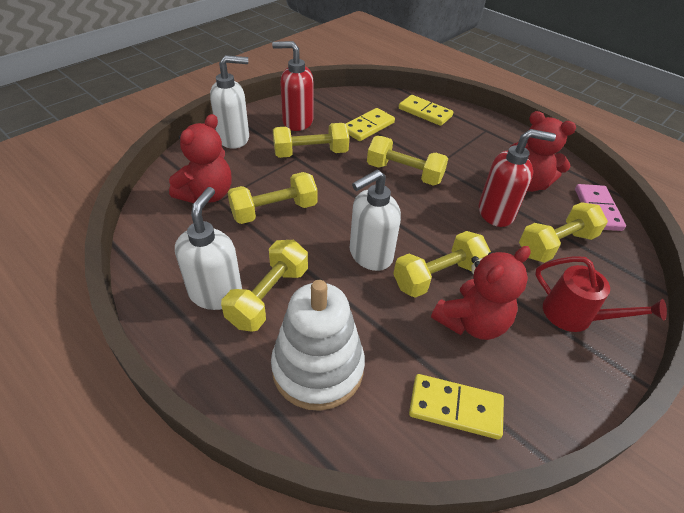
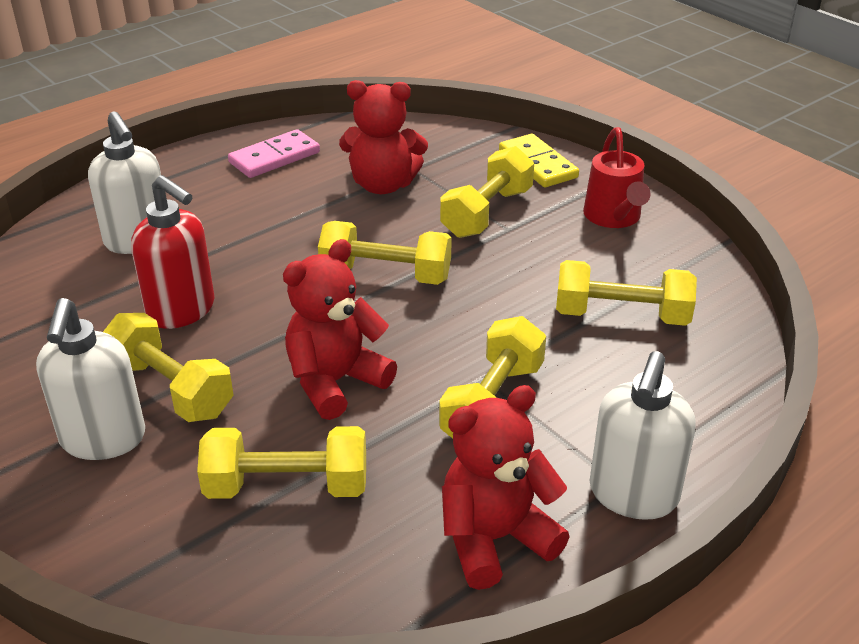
red soap dispenser: [272,41,313,131] [479,129,556,227] = 2 -> [131,175,215,329] = 1
white stacking toy: [271,280,365,411] = 1 -> none = 0
yellow domino: [346,108,395,141] [399,95,454,126] [409,374,504,439] = 3 -> [499,134,579,187] = 1

